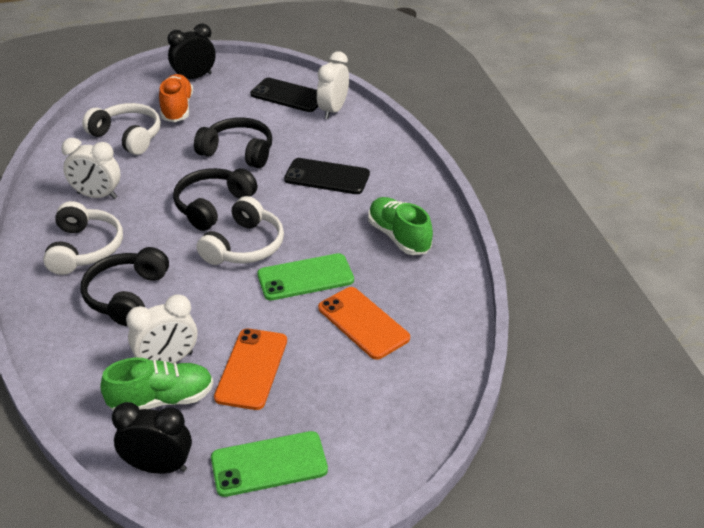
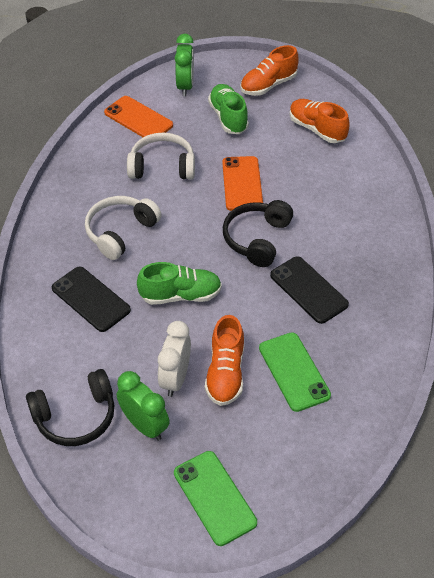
black clock: [112,402,192,474] [168,23,216,79] = 2 -> none = 0
black headphones: [81,247,169,326] [173,168,257,231] [194,117,272,168] = 3 -> [26,369,114,446] [223,200,293,267] = 2
green clock: none = 0 -> [117,371,170,441] [175,34,194,96] = 2
orange shoe: [159,74,193,122] = 1 -> [205,315,244,406] [240,45,299,96] [289,99,349,143] = 3
white clock: [61,138,121,199] [126,294,197,364] [317,51,349,119] = 3 -> [158,321,191,397] = 1
white headphones: [43,201,123,275] [82,103,161,155] [197,196,284,265] = 3 -> [85,196,162,260] [127,132,195,180] = 2

